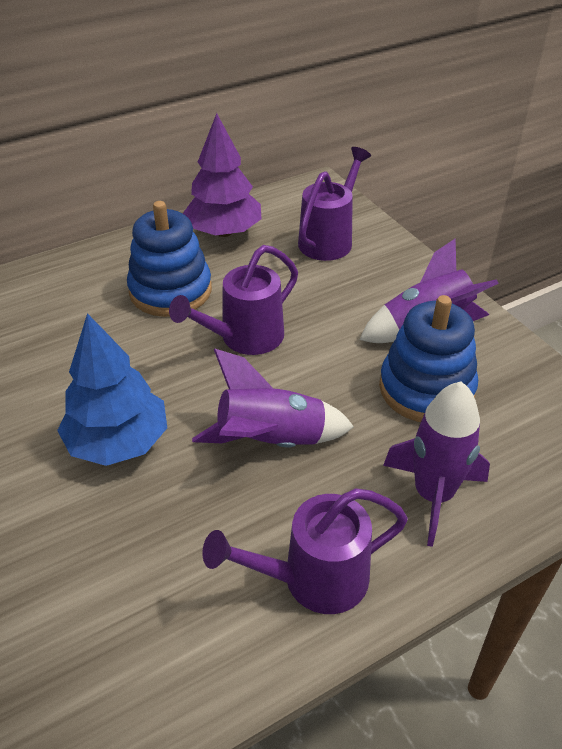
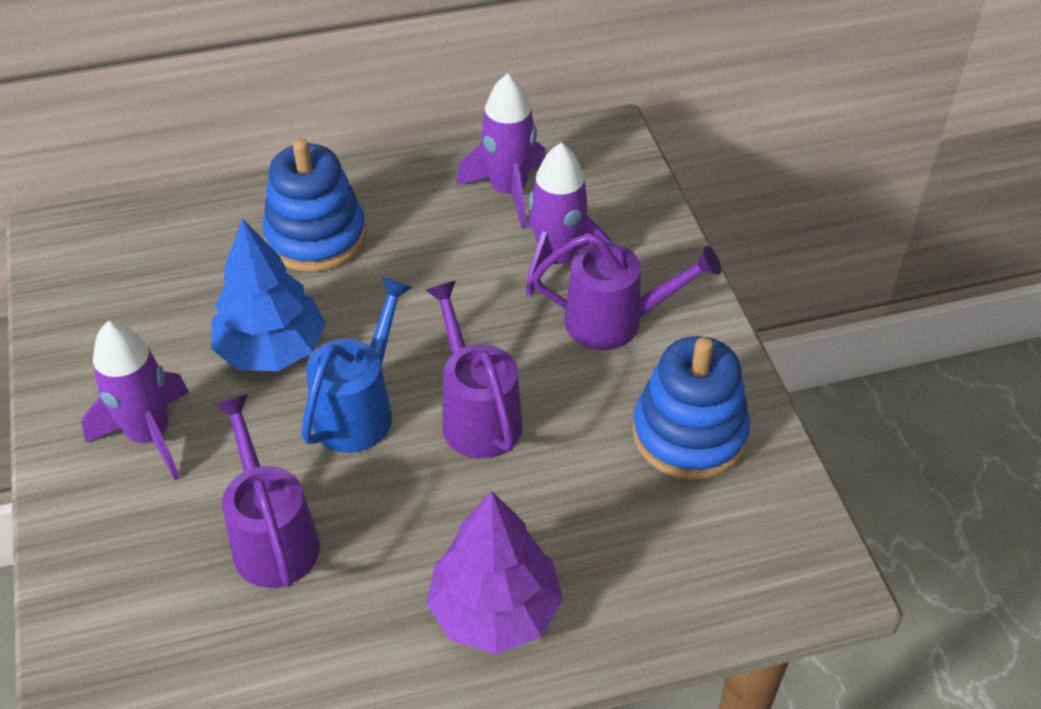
blue watering can: none = 0 -> [301,277,412,453] = 1

